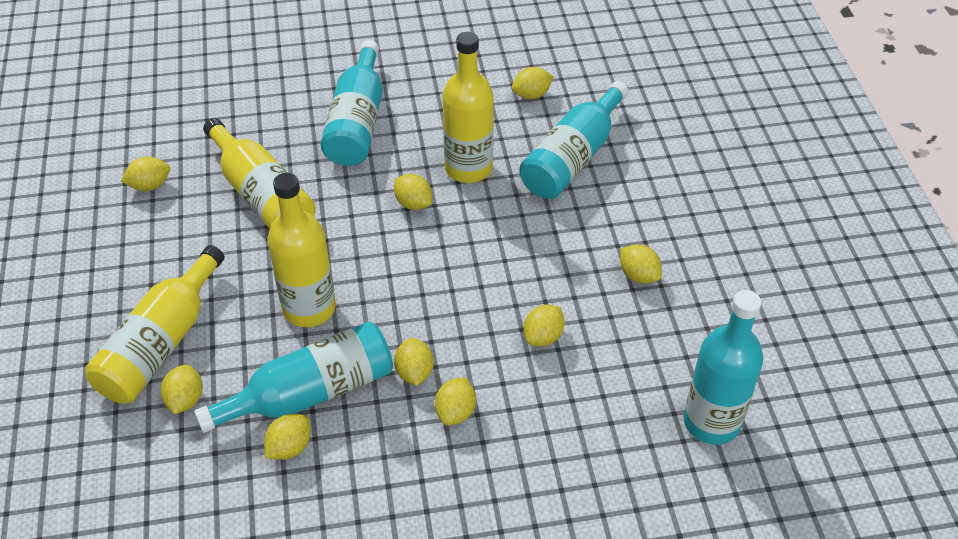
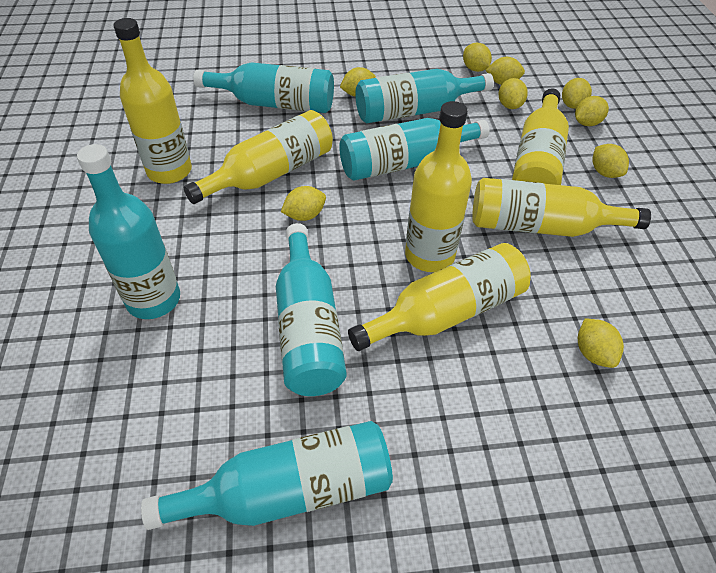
turquoise bottle: [194,322,393,433] [320,40,383,166] [519,81,628,199] [684,290,763,445] = 4 -> [77,144,180,319] [141,421,393,530] [193,62,334,113] [276,223,346,396] [339,118,490,181] [355,69,494,123] = 6
yellow bottle: [85,245,225,404] [203,118,316,229] [267,173,336,327] [443,32,494,183] = 4 -> [113,18,192,184] [184,110,333,204] [348,243,531,351] [405,101,472,272] [472,178,651,237] [512,88,569,185] = 6

